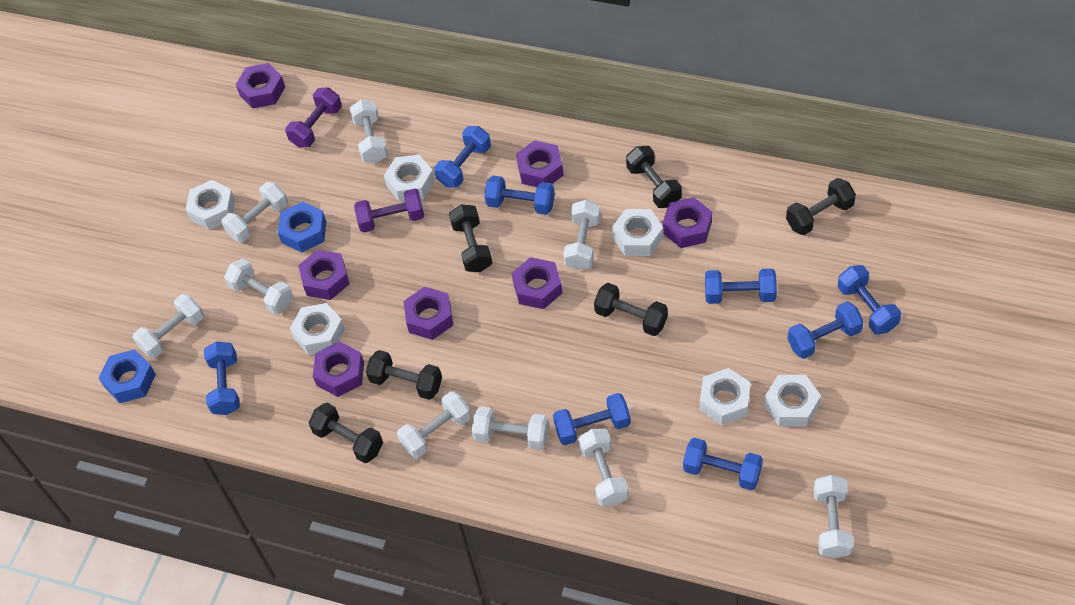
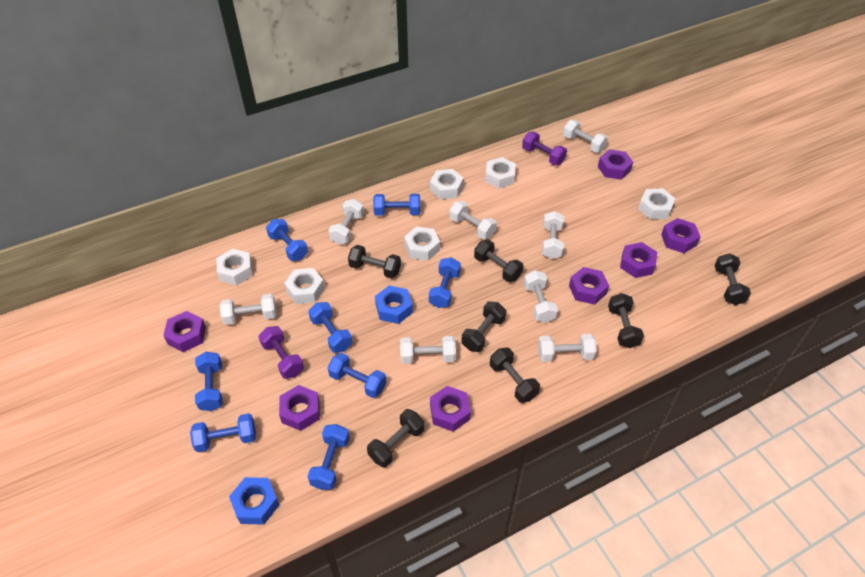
black dumbbell: [308,403,383,463] [366,350,442,400] [449,204,492,272] [594,283,668,336] [626,146,682,208] [786,178,856,235] = 6 -> [348,245,401,278] [367,409,424,468] [461,302,506,352] [474,240,523,282] [490,347,540,403] [608,293,644,348] [714,253,751,305] = 7
white dumbbell: [133,294,204,358] [221,182,288,242] [224,259,293,314] [350,99,388,163] [397,391,471,458] [472,406,549,450] [563,200,601,270] [578,429,629,506] [813,475,853,558] = 9 -> [220,294,277,325] [328,199,364,245] [400,336,456,364] [449,201,497,239] [524,270,558,323] [538,334,597,362] [542,211,564,259] [563,120,608,153] = 8

